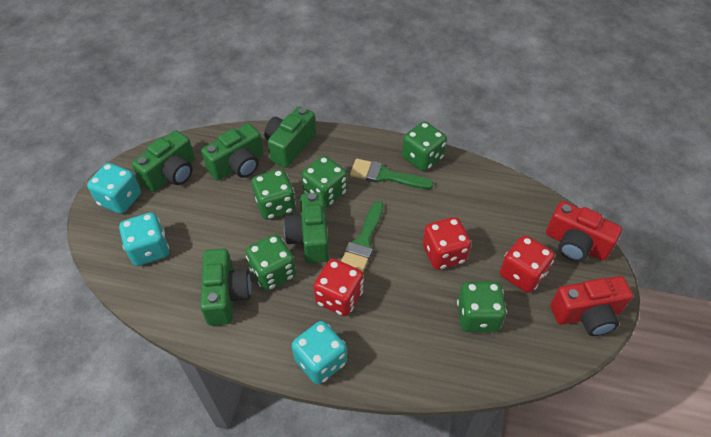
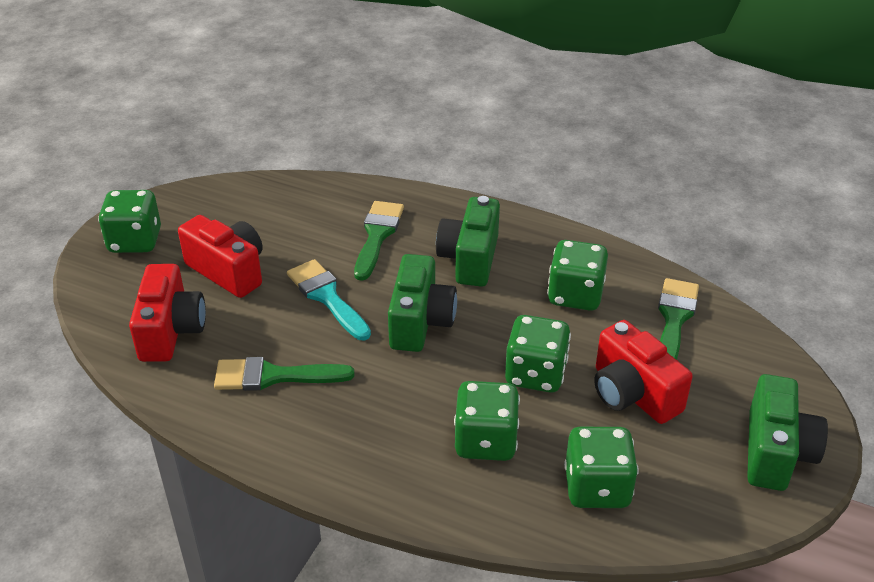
green brush: [341,201,384,272] [350,159,434,189] = 2 -> [214,357,354,391] [354,201,404,281] [658,278,699,360] = 3
green camera: [132,130,195,192] [200,248,251,326] [201,123,263,180] [264,107,316,168] [284,192,329,263] = 5 -> [388,254,457,352] [436,196,500,287] [747,374,828,491] = 3
red camera: [546,201,622,262] [550,276,633,336] = 2 -> [129,264,206,362] [178,215,263,298] [594,320,693,424] = 3
red dice: [314,259,364,316] [423,217,471,270] [500,235,555,293] = 3 -> none = 0
turquoise brush: none = 0 -> [287,259,371,340] = 1
turquoise dice: [87,163,141,214] [119,212,169,266] [292,321,347,384] = 3 -> none = 0

